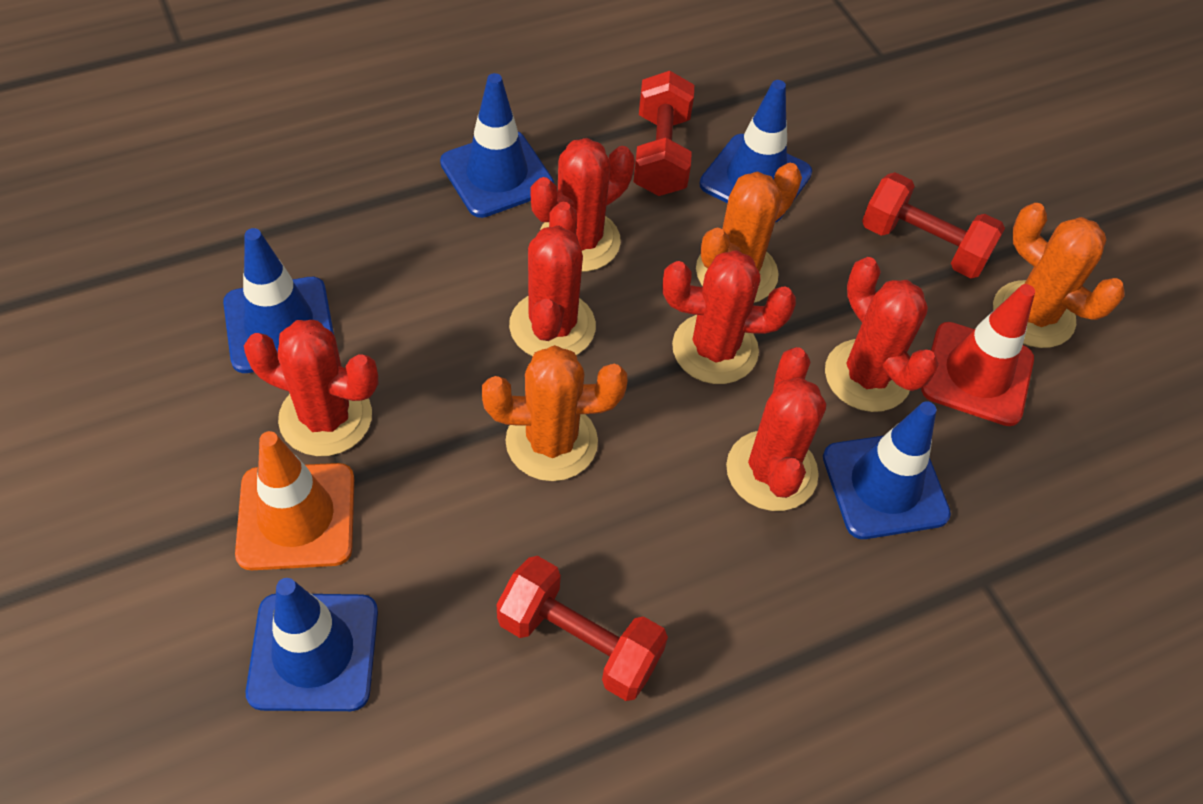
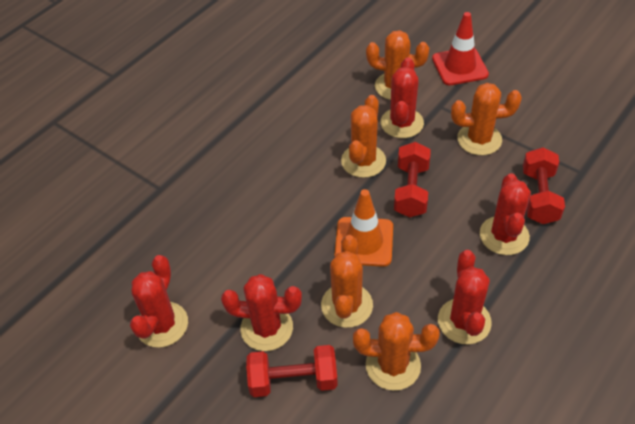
blue traffic cone: [223,228,334,373] [246,578,378,711] [440,73,554,218] [700,80,812,222] [823,401,951,539] = 5 -> none = 0
orange cactus: [482,345,628,481] [696,163,802,303] [993,203,1125,348] = 3 -> [321,235,373,328] [341,95,386,178] [353,312,440,391] [366,30,429,100] [451,83,522,155] = 5
red cactus: [244,320,378,456] [509,202,596,356] [531,138,635,272] [663,250,796,384] [726,347,826,511] [825,257,939,412] = 6 -> [130,255,188,348] [221,274,302,351] [381,57,424,138] [438,250,492,345] [480,173,531,255] = 5

